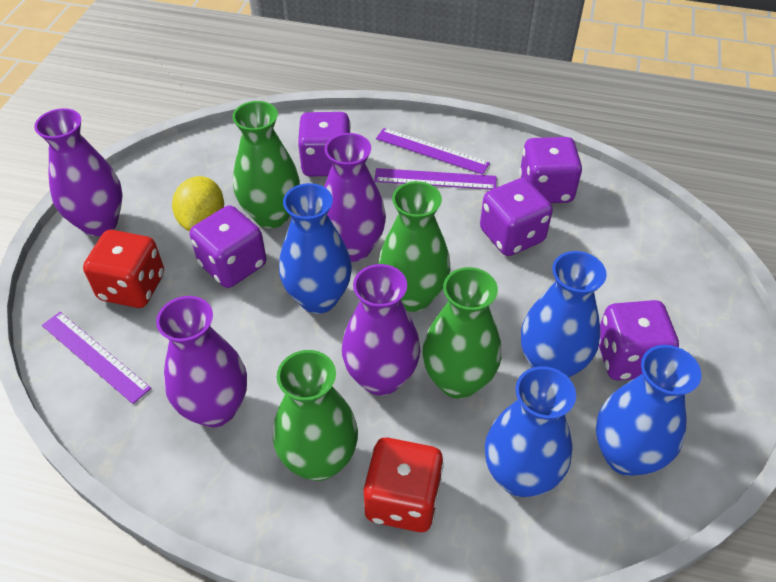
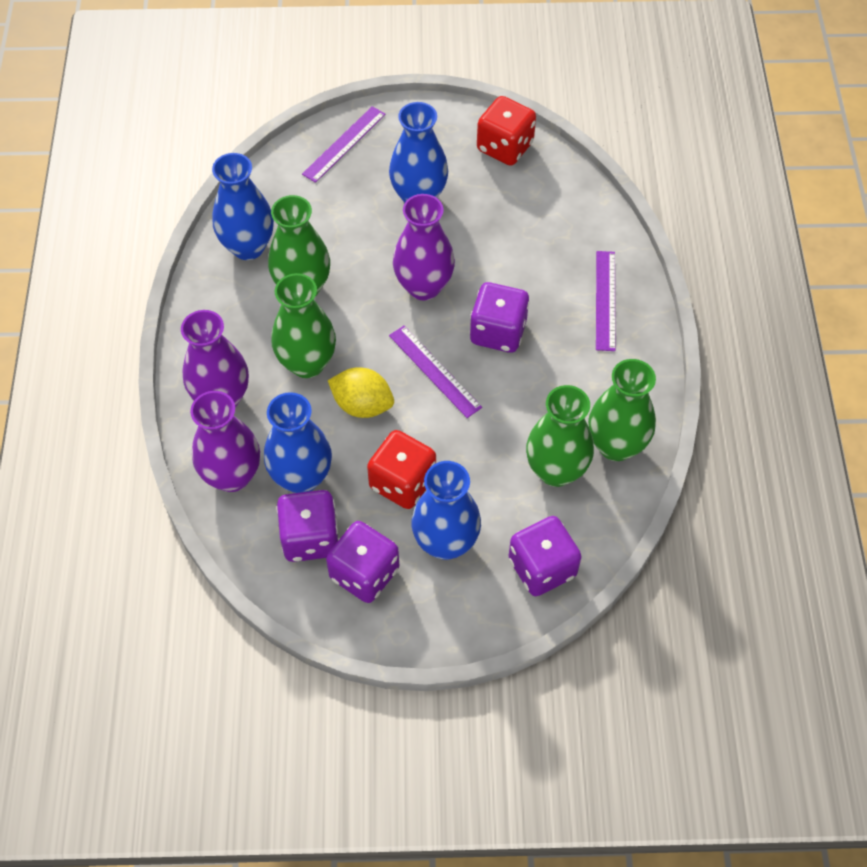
purple dice: [190,205,266,288] [298,112,351,176] [480,178,553,256] [519,137,582,203] [599,300,679,381] = 5 -> [276,490,339,562] [326,521,399,603] [470,282,530,353] [509,516,582,596] = 4
purple vase: [34,108,123,236] [156,296,247,428] [324,133,386,262] [342,264,420,396] = 4 -> [181,310,249,408] [190,391,260,492] [393,194,455,300] = 3

